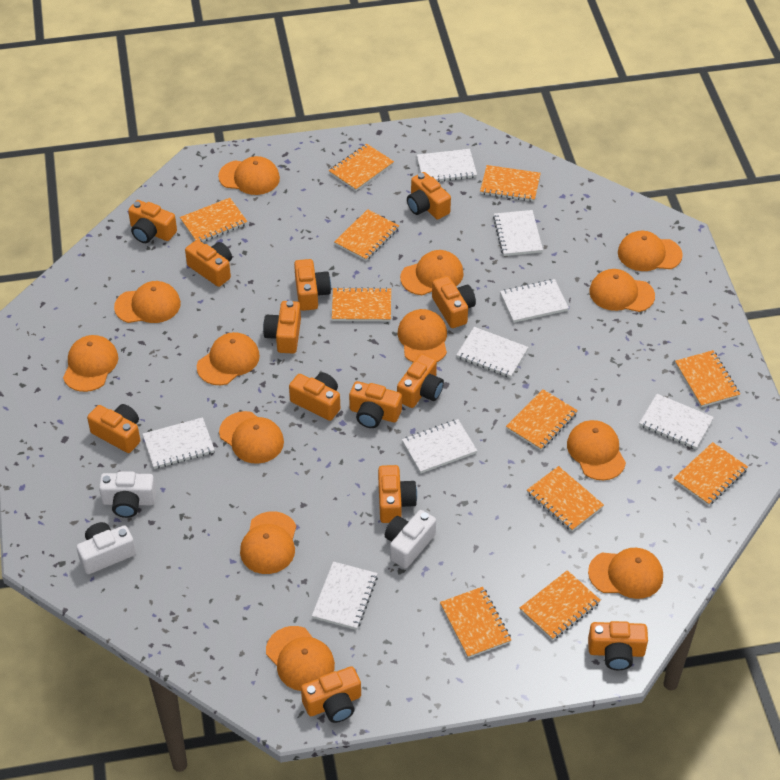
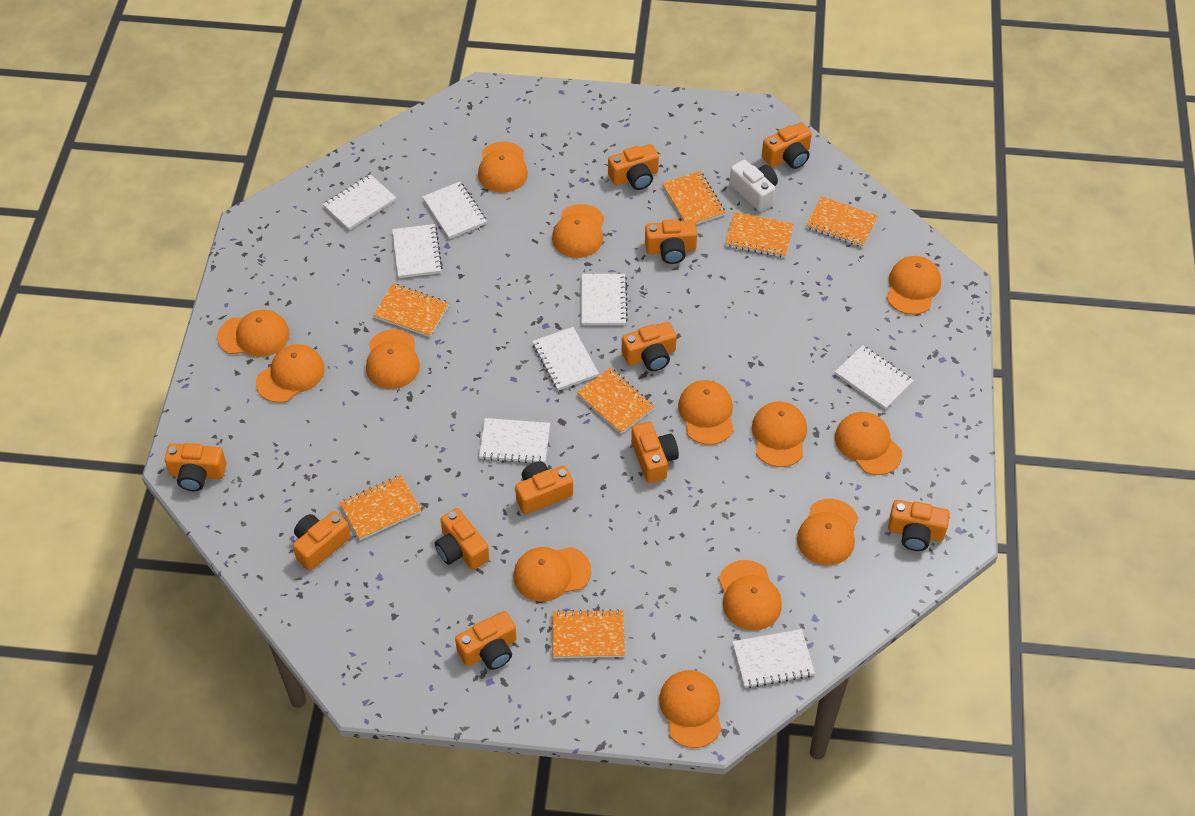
orange camera: [87,404,140,453] [128,200,177,243] [185,240,232,287] [263,300,301,354] [289,373,340,421] [294,259,331,311] [301,666,361,723] [349,381,402,428] [378,465,417,523] [397,354,444,408] [407,172,451,219] [432,276,476,328] [588,621,648,670] = 13 -> [165,443,226,491] [293,511,351,571] [435,508,489,570] [455,611,517,670] [515,461,573,514] [608,144,659,190] [622,322,677,371] [631,422,679,483] [645,219,697,264] [762,122,812,169] [888,500,950,551] = 11
orange notebook: [180,198,248,242] [329,144,394,191] [332,287,391,321] [334,209,399,261] [440,587,511,658] [480,165,541,202] [506,389,578,450] [520,570,601,640] [527,466,604,531] [674,442,748,506] [675,350,740,407] = 11 -> [339,475,421,540] [373,283,449,337] [553,609,625,658] [577,368,655,434] [662,171,725,224] [725,212,794,258] [806,196,878,247] = 7
white camera: [76,522,136,574] [99,471,156,518] [385,510,436,569] = 3 -> [729,160,778,212] = 1

